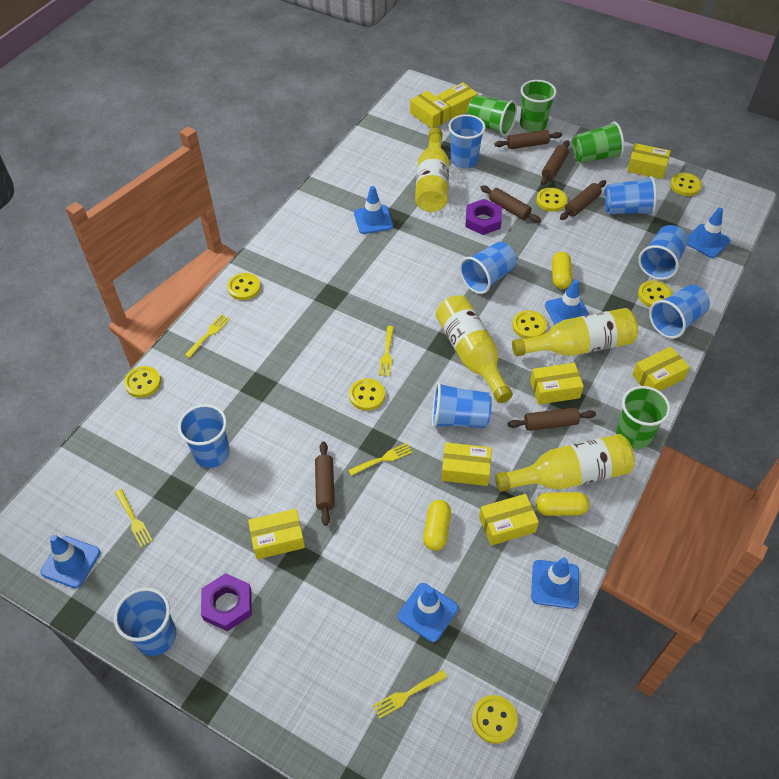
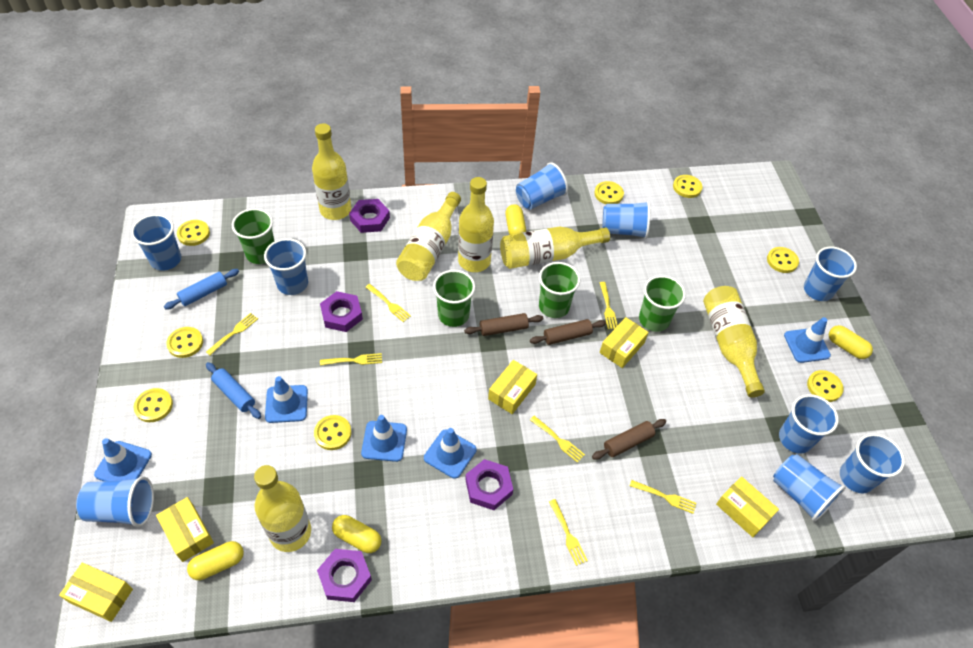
blue cup: [114,588,176,656] [178,404,230,468] [432,382,492,428] [448,114,486,168] [459,242,517,294] [604,176,657,215] [638,225,688,280] [649,285,710,339] = 8 -> [76,476,154,527] [131,214,181,271] [264,238,308,295] [516,162,568,210] [602,201,650,239] [773,454,846,522] [779,394,839,454] [804,247,857,301] [840,433,905,493] = 9
blue rolling pin: none = 0 -> [164,269,239,310] [206,362,261,419] = 2
blue traffic cone: [40,535,100,588] [354,186,393,234] [398,583,458,642] [531,557,579,609] [545,280,589,325] [687,208,731,258] = 6 -> [94,438,152,481] [265,376,308,423] [361,415,407,462] [424,428,477,479] [784,317,831,363] = 5
brown rolling pin: [315,441,335,526] [480,185,541,223] [495,130,562,149] [508,407,596,431] [541,140,570,185] [560,180,606,220] = 6 -> [464,313,543,336] [530,319,606,345] [592,419,666,460] = 3
purple nut: [201,573,252,631] [465,199,502,235] = 2 -> [317,549,372,602] [320,291,363,332] [349,199,390,233] [465,459,513,510] = 4
yellow bottle: [415,128,449,212] [436,295,513,403] [495,434,635,492] [512,308,638,356] = 4 -> [254,465,311,552] [312,123,351,220] [396,192,461,281] [458,177,494,272] [500,226,610,269] [703,286,765,398] = 6
yellow box: [248,509,305,559] [410,91,450,129] [437,82,478,119] [441,443,492,486] [479,494,539,546] [530,363,584,405] [627,143,670,179] [632,347,690,391] = 8 -> [59,563,133,622] [156,497,214,562] [488,360,537,414] [600,317,649,368] [716,476,779,537] = 5
yellow capsule: [423,500,451,551] [536,492,590,516] [552,252,572,289] = 3 -> [187,541,244,580] [332,515,381,553] [505,204,526,235] [829,325,873,359] = 4
yellow fork: [115,489,153,547] [185,314,230,358] [348,443,413,476] [373,670,447,719] [379,326,394,376] = 5 -> [206,313,258,355] [320,353,382,365] [365,284,411,322] [530,416,585,463] [549,499,588,566] [600,282,618,329] [630,480,696,514] = 7

